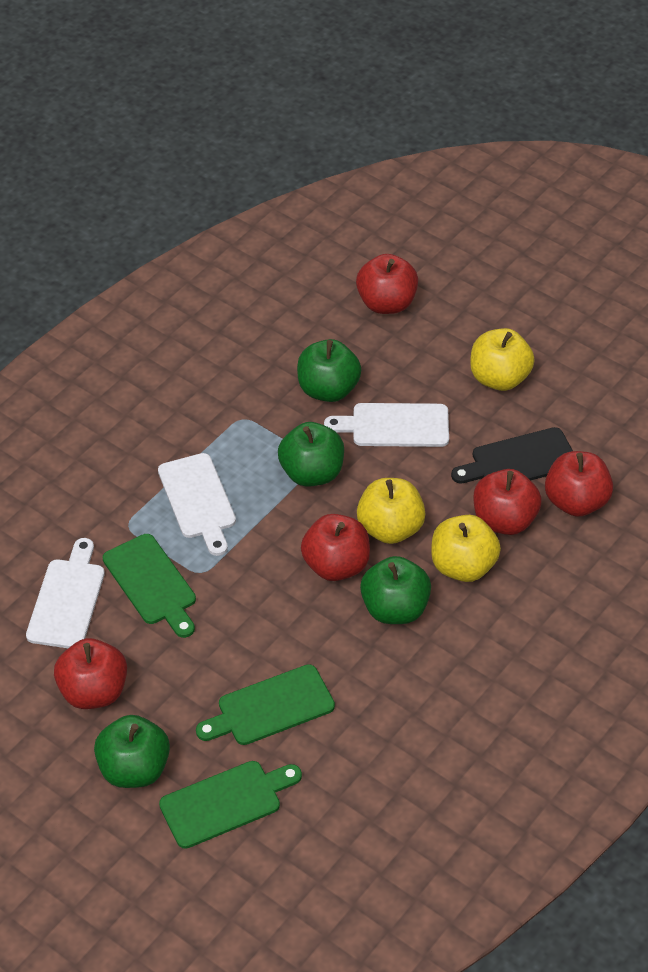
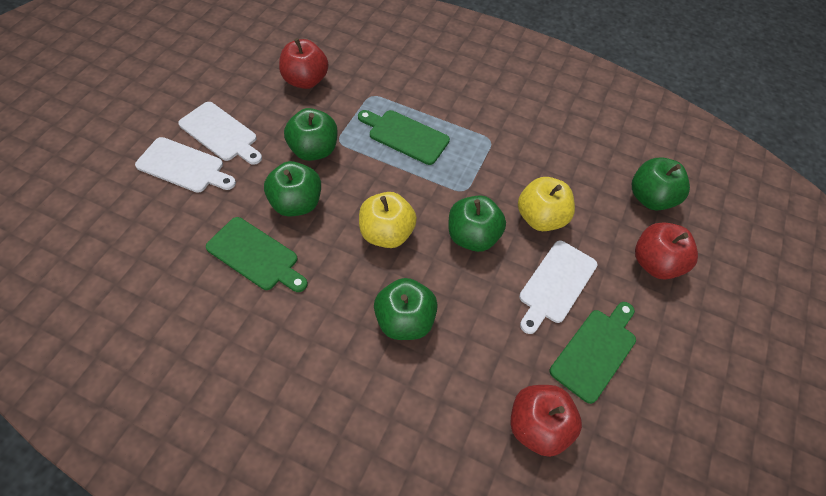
black cutting board: [451,427,573,484] = 1 -> none = 0
green apple: [94,715,170,788] [278,422,344,487] [297,339,361,402] [360,556,431,624] = 4 -> [264,161,321,217] [284,108,338,161] [374,278,438,340] [448,195,506,252] [632,157,690,211] = 5
red apple: [54,638,127,709] [301,514,370,581] [356,254,418,314] [473,469,542,535] [545,451,613,517] = 5 -> [279,38,328,89] [510,385,582,457] [635,222,698,280] = 3
yellow apple: [357,478,426,544] [431,515,501,582] [470,328,535,391] = 3 -> [359,192,417,248] [518,177,575,231] = 2

